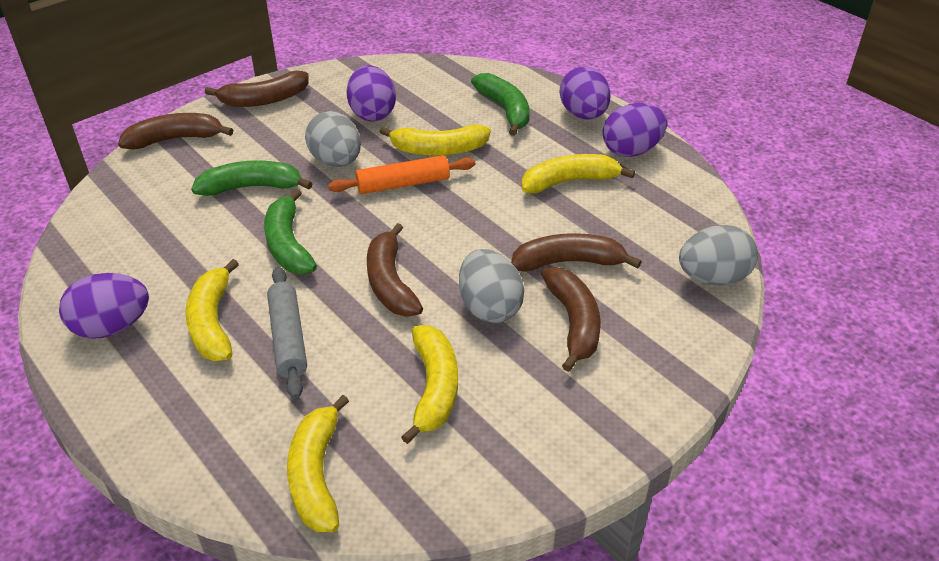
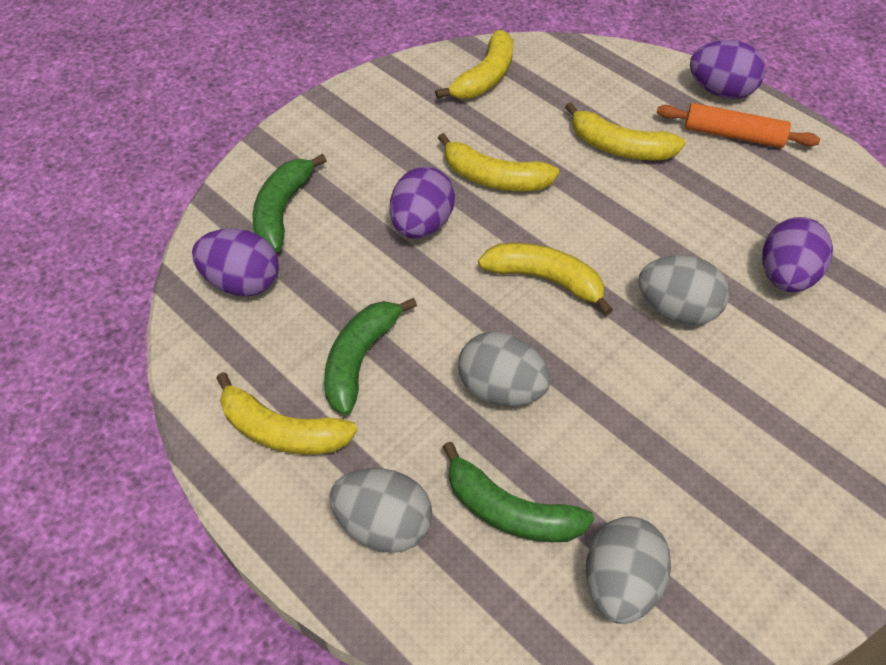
brown banana: [118,113,233,149] [205,71,309,107] [367,223,423,317] [511,233,642,272] [541,267,601,372] = 5 -> none = 0
grey egg: [305,111,361,167] [459,249,524,323] [679,225,758,285] = 3 -> [329,468,433,553] [458,331,551,406] [586,516,671,624] [638,255,729,325] = 4
grey rolling pin: [267,267,307,399] = 1 -> none = 0

